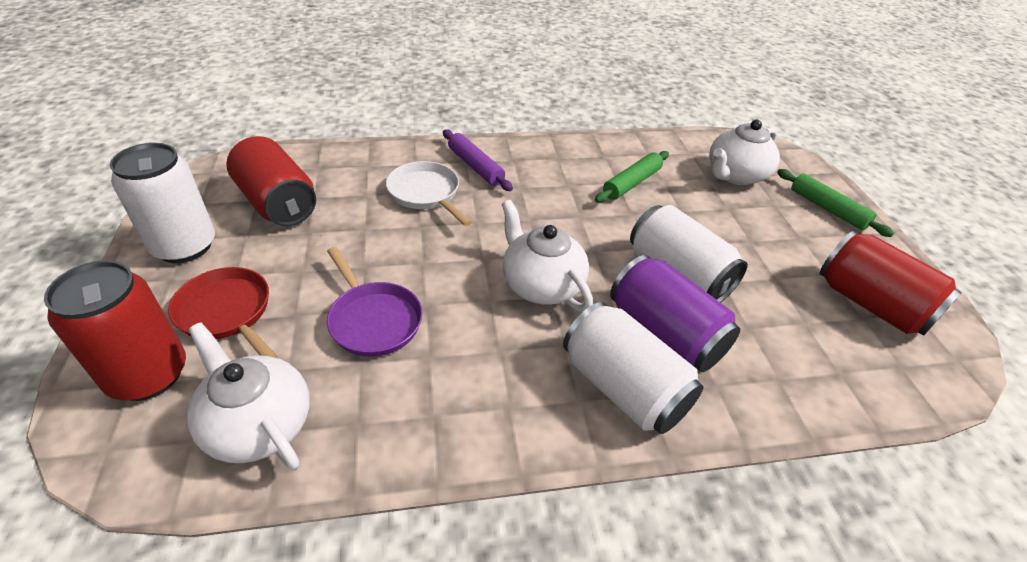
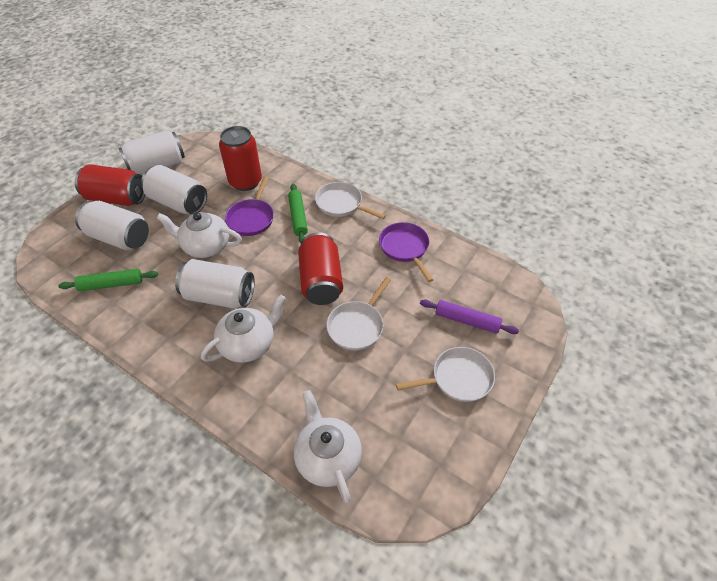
purple can: [610,255,740,372] = 1 -> none = 0
purple pan: [327,247,423,357] = 1 -> [225,176,274,236] [379,222,434,282] = 2
red pan: [168,267,278,358] = 1 -> none = 0
white can: [110,143,215,263] [563,302,703,434] [630,205,748,303] = 3 -> [75,201,149,251] [118,130,185,175] [141,165,207,214] [175,259,255,308] = 4
white pan: [386,161,472,226] = 1 -> [315,182,386,219] [327,277,391,351] [396,347,495,402] = 3

